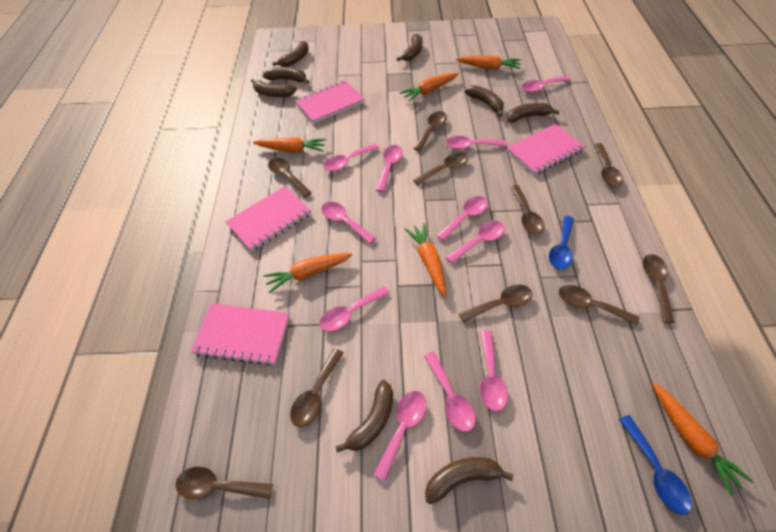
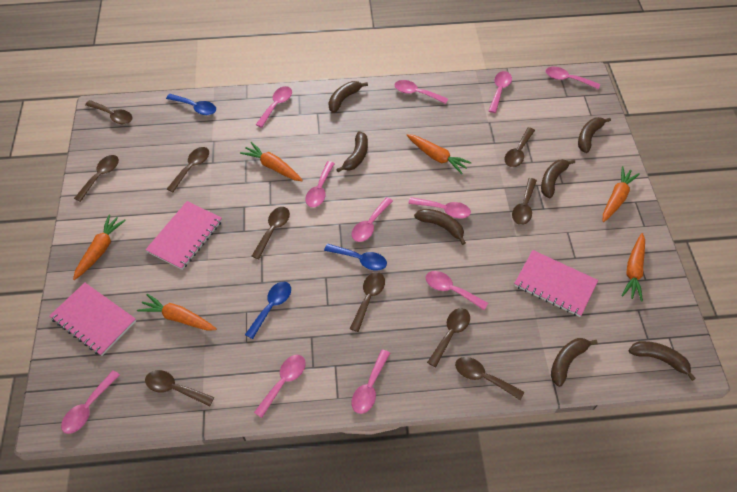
blue spoon: [549,216,574,269] [619,415,692,515] = 2 -> [166,94,216,115] [245,282,291,339] [324,244,387,271] = 3
brown banana: [251,79,297,97] [263,67,310,84] [272,41,309,67] [335,380,393,453] [397,33,422,61] [425,457,513,504] [465,85,504,117] [507,103,560,122] = 8 -> [329,81,368,113] [336,131,368,172] [414,209,466,245] [541,159,575,198] [551,338,598,387] [578,117,611,153] [628,341,696,381] = 7
pink notebook: [191,303,290,366] [225,186,311,252] [295,80,365,124] [507,124,585,175] = 4 -> [50,282,136,356] [145,201,222,270] [514,250,598,317] = 3

